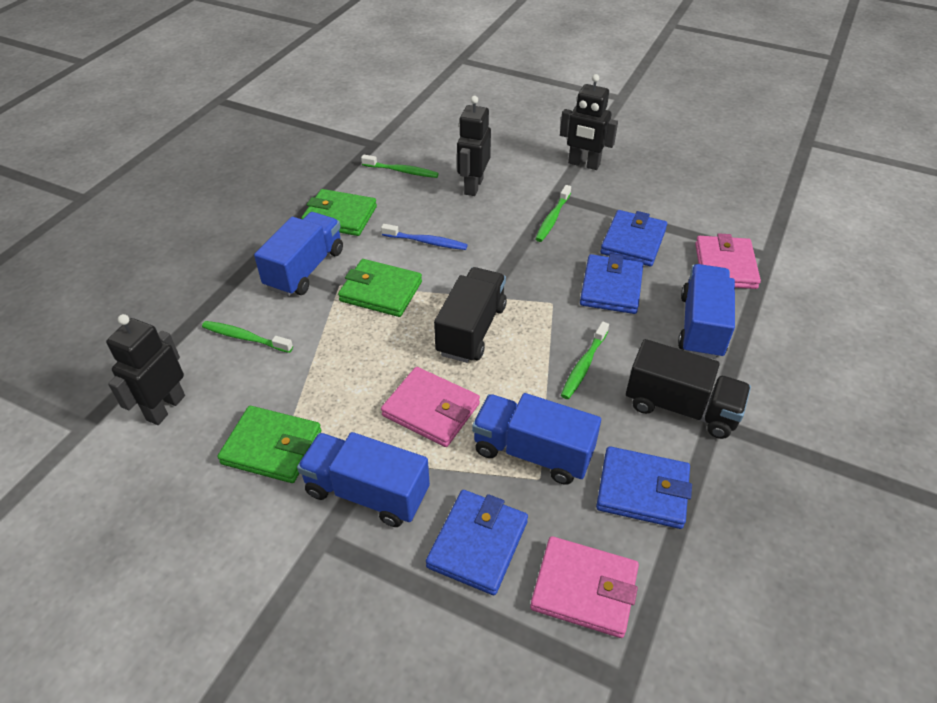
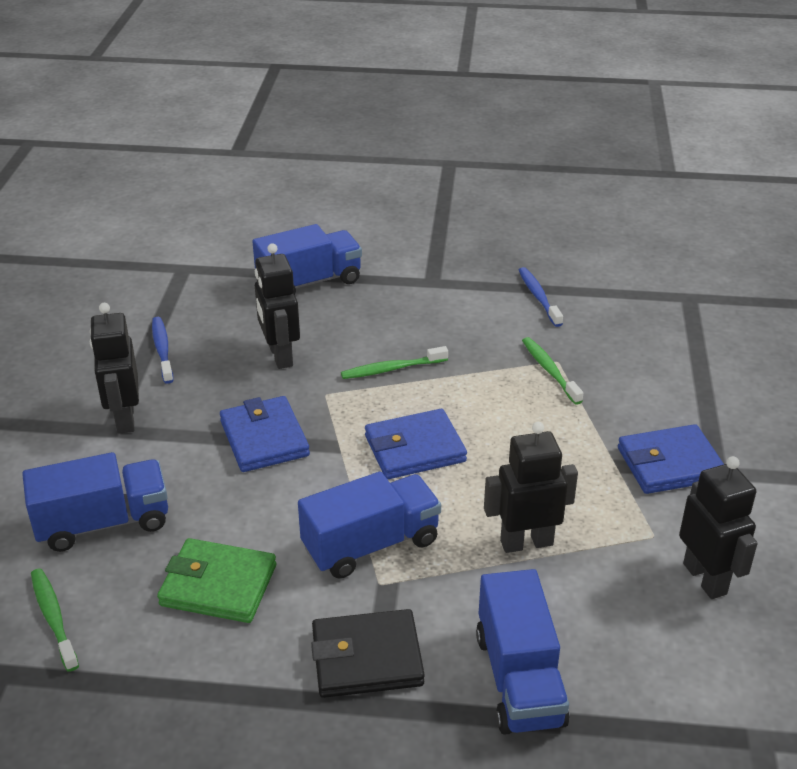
black robot: [106,314,185,425] [457,96,491,196] [560,74,618,170] = 3 -> [90,303,139,434] [255,243,300,369] [484,422,578,553] [679,456,758,599] = 4
black truck: [434,267,507,363] [626,339,751,439] = 2 -> none = 0
black wallet: none = 0 -> [311,609,425,698] = 1
blue toothbrush: [381,224,468,250] = 1 -> [152,317,174,384] [519,267,563,327] = 2
blue wallet: [426,490,528,595] [580,254,643,314] [596,446,692,529] [600,210,667,266] = 4 -> [220,396,310,472] [365,409,467,479] [618,424,724,494] = 3
green toothbrush: [202,321,293,353] [361,155,439,178] [536,185,571,242] [561,322,609,399] = 4 -> [31,569,79,672] [341,346,448,379] [522,337,583,405] = 3
green wallet: [217,406,321,483] [301,189,377,236] [338,259,422,317] = 3 -> [157,538,276,623] = 1
pink wallet: [381,367,480,447] [530,536,639,638] [695,233,761,289] = 3 -> none = 0

